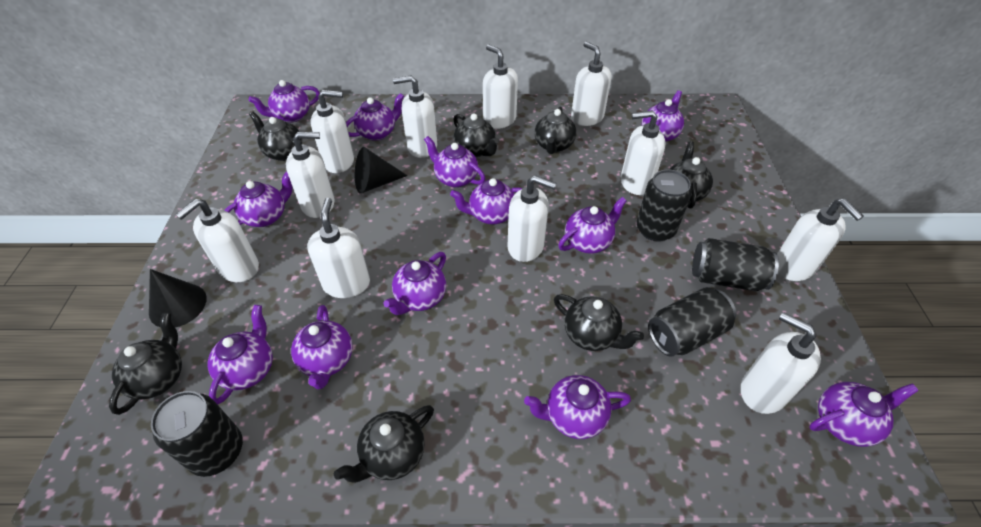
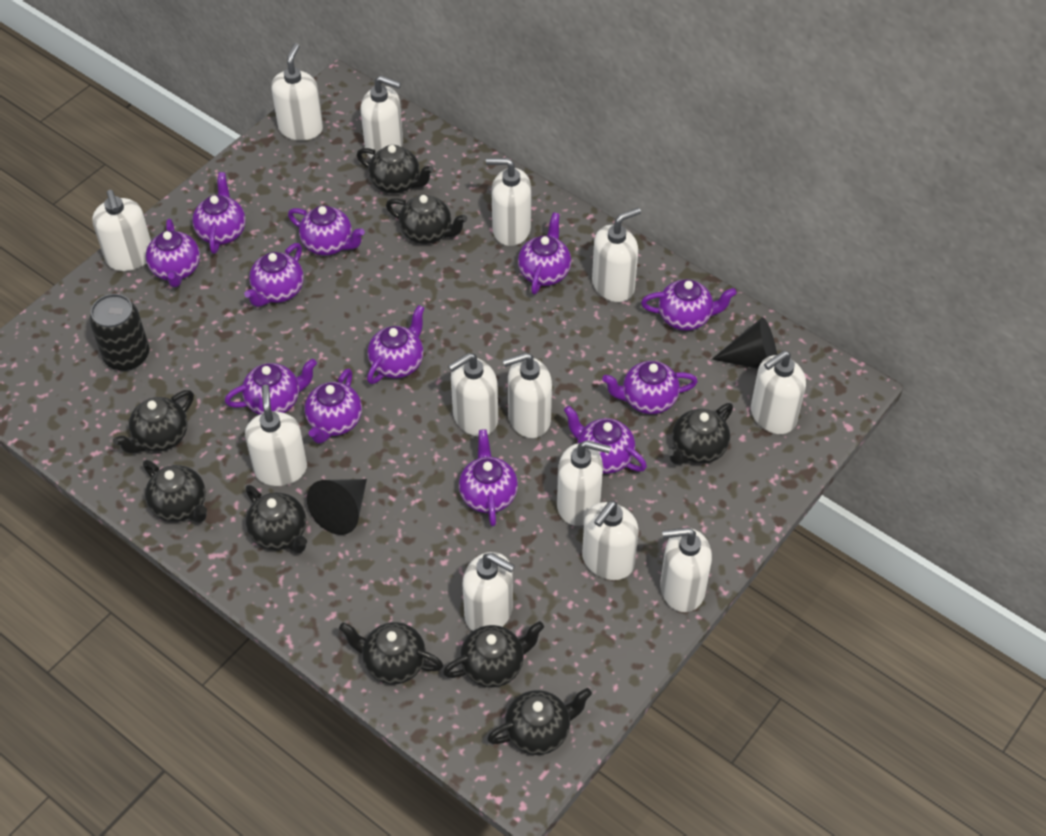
black can: [151,391,243,477] [636,169,691,242] [648,287,736,357] [692,238,779,291] = 4 -> [89,294,149,371] = 1
black teapot: [109,313,182,415] [249,111,302,161] [334,405,434,483] [453,113,499,157] [534,107,576,154] [554,294,644,351] [669,141,713,208] = 7 -> [113,390,194,453] [143,460,207,522] [246,485,307,553] [339,622,443,684] [357,145,434,194] [386,194,467,244] [443,621,544,688] [487,688,592,755] [667,403,733,464] = 9
white soap dispenser: [175,199,259,282] [286,132,335,218] [307,198,370,298] [311,90,354,173] [393,76,437,158] [483,45,518,129] [507,175,556,262] [571,42,611,126] [621,110,666,195] [741,312,821,414] [777,199,864,281] = 11 -> [92,190,151,271] [245,385,307,486] [271,43,323,141] [361,75,403,158] [448,353,498,436] [462,552,515,631] [486,158,531,246] [503,352,552,438] [557,440,611,526] [582,501,639,580] [592,208,641,302] [660,527,712,612] [751,351,806,434] = 13

